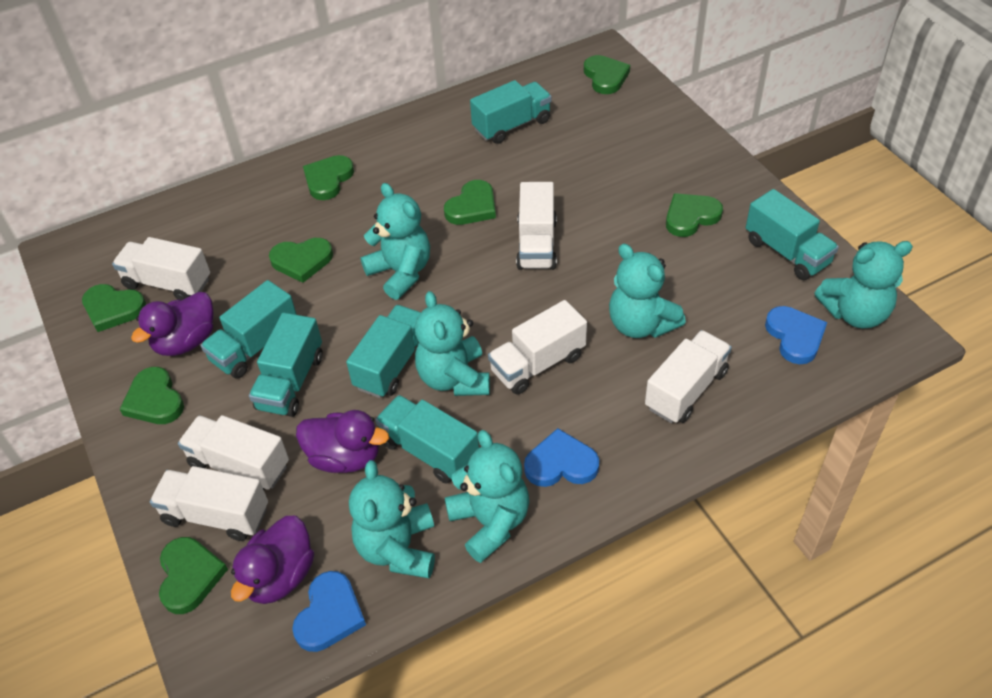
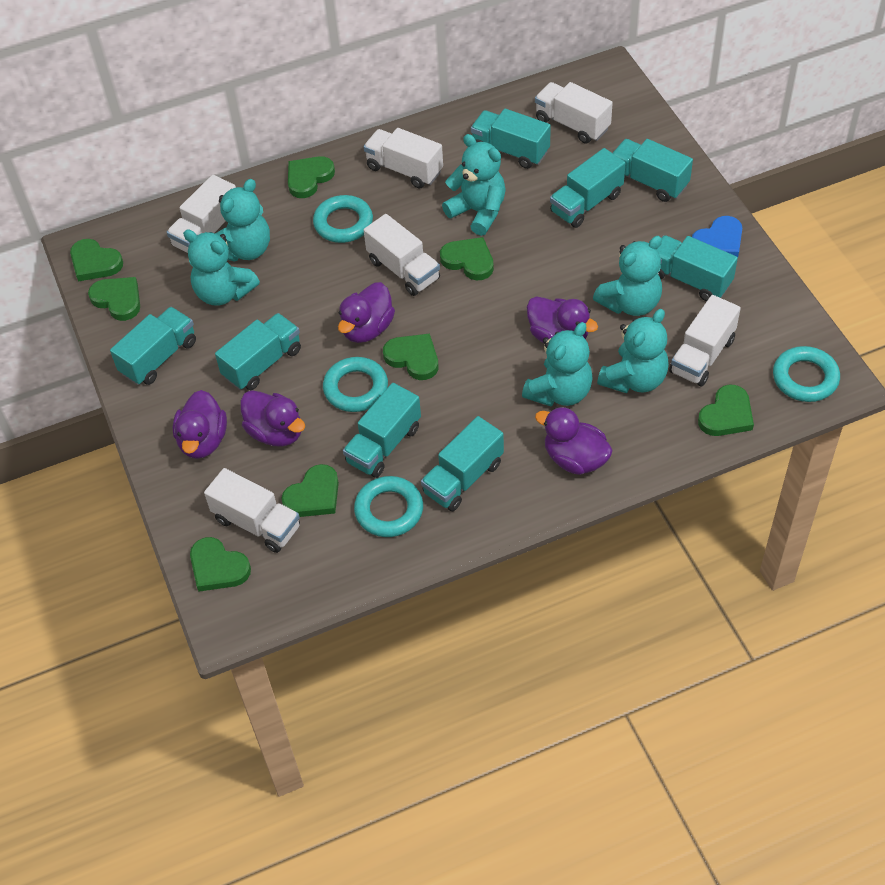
blue heart: [292,571,366,652] [524,428,599,487] [765,306,827,364] = 3 -> [692,216,742,257] = 1
purple duck: [131,292,214,356] [231,516,314,604] [296,410,389,473] = 3 -> [173,390,227,459] [240,390,305,447] [338,282,395,343] [527,296,598,343] [535,407,613,475] = 5
turquoise ring: none = 0 -> [313,195,373,243] [323,357,388,412] [354,476,423,537] [773,346,840,402] = 4
turquoise truck: [201,280,297,379] [249,313,323,417] [346,305,421,398] [375,395,479,484] [470,80,552,144] [746,189,839,280] = 6 -> [110,307,196,385] [215,313,301,390] [343,383,421,478] [421,416,504,511] [471,109,551,169] [550,148,625,228] [613,139,693,202] [657,235,738,301] = 8

